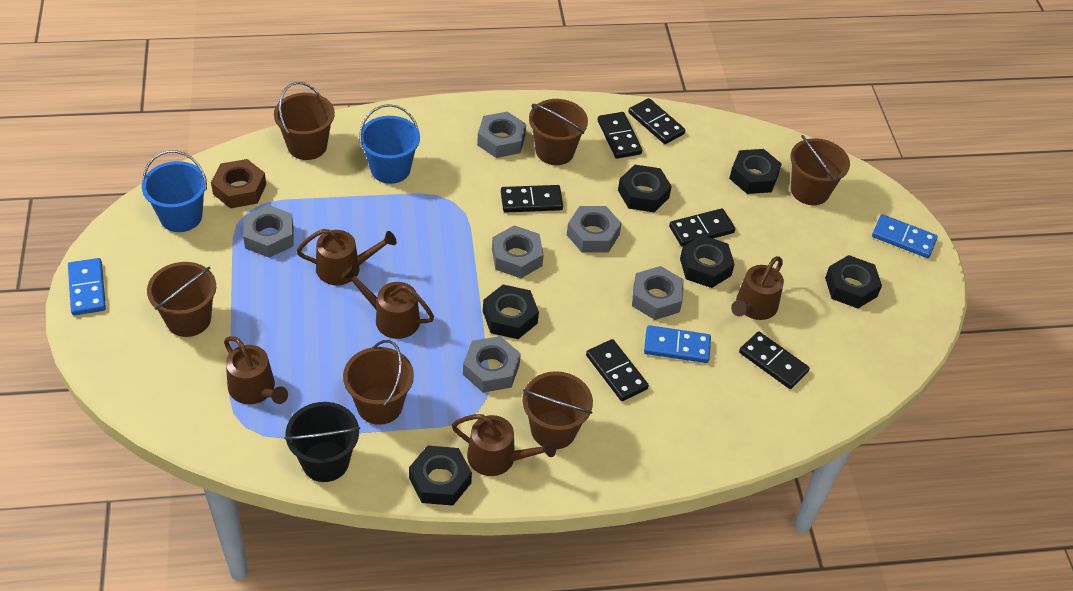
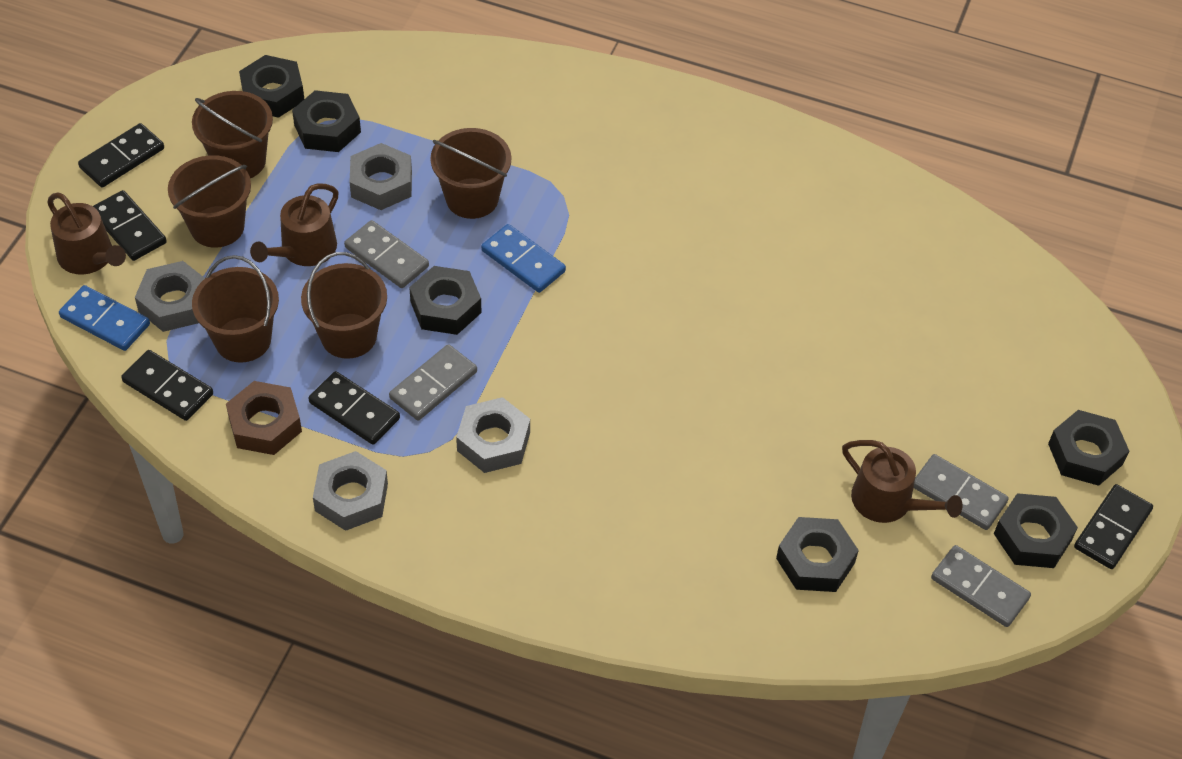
black bucket: [284,402,360,482] = 1 -> none = 0
black domino: [501,185,563,213] [586,339,649,401] [598,112,642,159] [628,98,685,144] [669,208,735,246] [739,331,810,389] = 6 -> [78,123,164,187] [93,190,166,261] [121,350,213,421] [308,371,400,445] [1074,484,1153,569] = 5
blue bucket: [142,150,207,232] [359,104,420,184] = 2 -> none = 0
blue domino: [68,258,106,315] [644,325,711,363] [872,214,938,258] = 3 -> [59,285,150,351] [481,224,566,293] = 2
brown bucket: [147,262,216,337] [274,82,335,160] [343,340,414,425] [522,371,593,449] [529,99,588,165] [790,135,850,205] = 6 -> [168,155,251,248] [192,91,273,178] [192,255,279,363] [301,252,387,359] [430,128,511,219] = 5
brown watering can: [224,336,288,404] [296,229,397,285] [341,266,434,339] [452,414,556,476] [731,256,784,320] = 5 -> [47,193,126,275] [250,183,339,266] [842,440,963,523] = 3
grey domino: none = 0 -> [344,220,429,288] [389,344,477,421] [914,454,1009,530] [931,545,1031,627] = 4
grey nut: [243,205,294,258] [463,336,521,393] [477,112,526,158] [492,225,544,278] [567,206,622,253] [632,266,684,320] = 6 -> [135,261,205,332] [313,451,388,531] [350,143,412,210] [456,397,530,473] = 4

